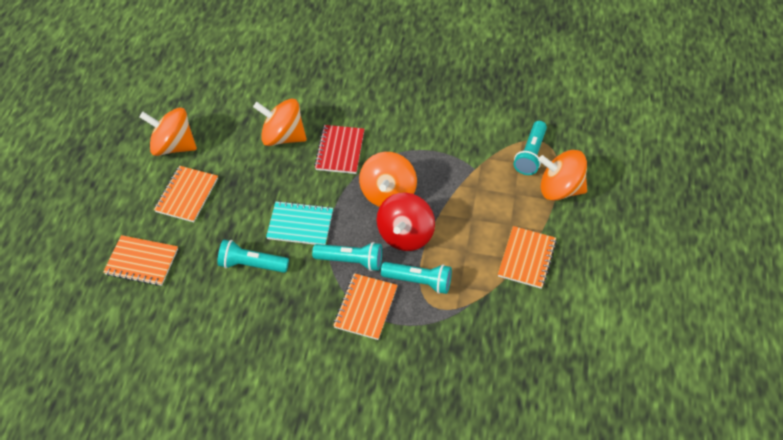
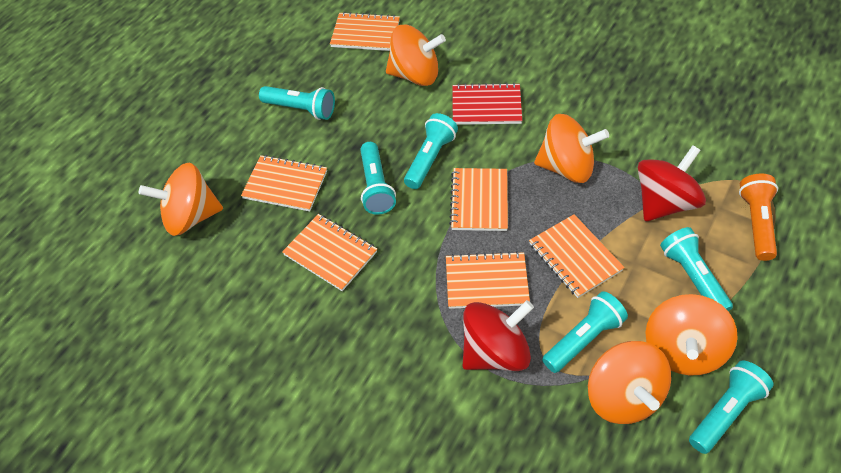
orange flashlight: none = 0 -> [739,174,778,261] = 1
orange notebook: [103,235,178,286] [154,166,218,222] [333,273,398,340] [498,226,557,289] = 4 -> [241,155,327,212] [282,214,377,291] [330,12,400,51] [446,251,530,309] [449,168,508,231] [529,214,625,298] = 6
orange spinning top: [139,108,197,156] [253,99,307,146] [359,152,417,207] [538,150,587,201] = 4 -> [139,163,223,236] [386,25,446,86] [534,114,609,183] [588,341,671,424] [645,294,738,375] = 5
red spinning top: [377,192,435,251] = 1 -> [463,300,534,371] [638,145,706,221] = 2
turquoise flashlight: [217,240,289,273] [312,242,382,271] [381,262,452,294] [514,121,547,175] = 4 -> [259,86,335,120] [360,142,396,215] [404,113,458,189] [542,291,628,373] [660,227,733,311] [689,361,774,454] = 6
turquoise notebook: [266,201,333,245] = 1 -> none = 0

